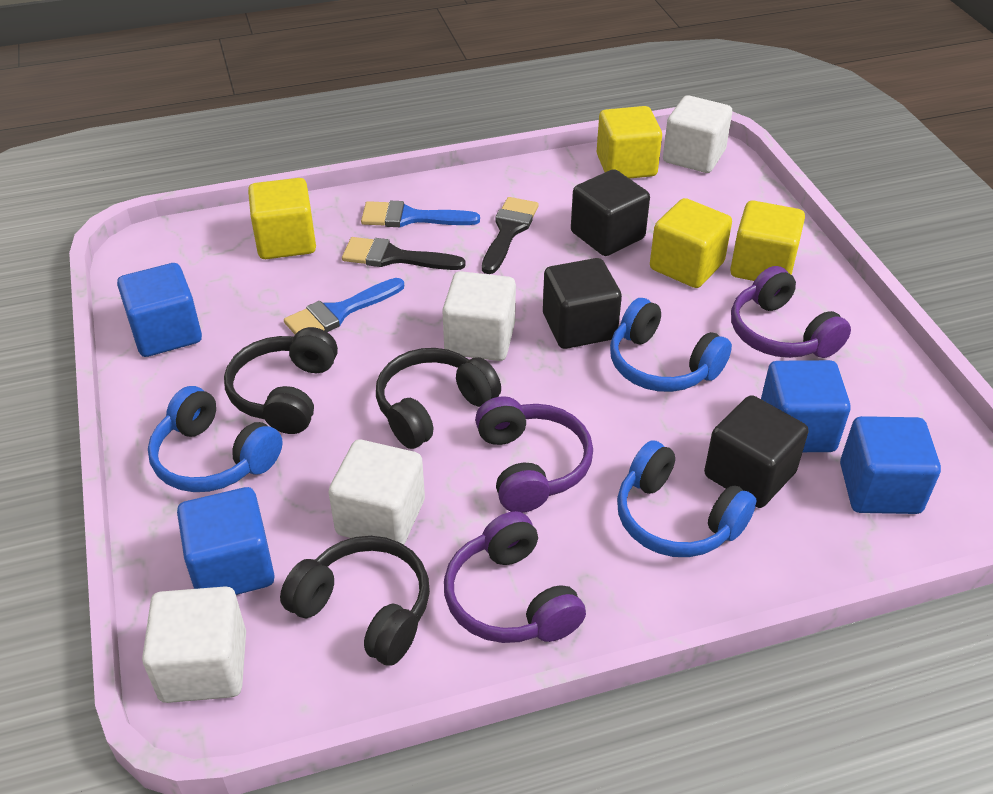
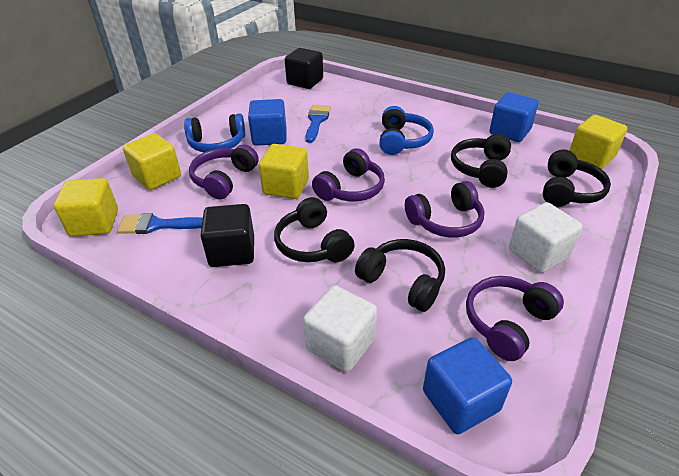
black brush: [342,237,466,270] [482,197,539,274] = 2 -> none = 0
black cube: [543,258,622,349] [571,169,650,256] [704,395,809,508] = 3 -> [201,204,254,267] [285,48,323,89] = 2
black headphones: [224,327,338,434] [280,536,430,666] [376,348,501,449] = 3 -> [274,197,355,262] [355,239,445,312] [451,134,511,188] [543,149,611,207] = 4
blue cube: [117,263,202,357] [177,487,275,595] [761,360,851,452] [840,416,941,514] = 4 -> [248,99,286,146] [423,337,512,434] [489,92,539,142] = 3
blue headphones: [148,386,283,492] [610,298,732,392] [617,440,756,557] = 3 -> [184,113,245,152] [379,106,434,155] = 2
purple headphones: [444,511,586,643] [475,396,593,513] [731,266,851,358] = 3 -> [189,144,259,200] [312,148,385,201] [405,181,484,238] [466,276,564,361] = 4
white cube: [142,586,246,703] [329,440,425,545] [442,271,516,361] [663,95,732,173] = 4 -> [303,285,377,372] [509,202,582,273] = 2

